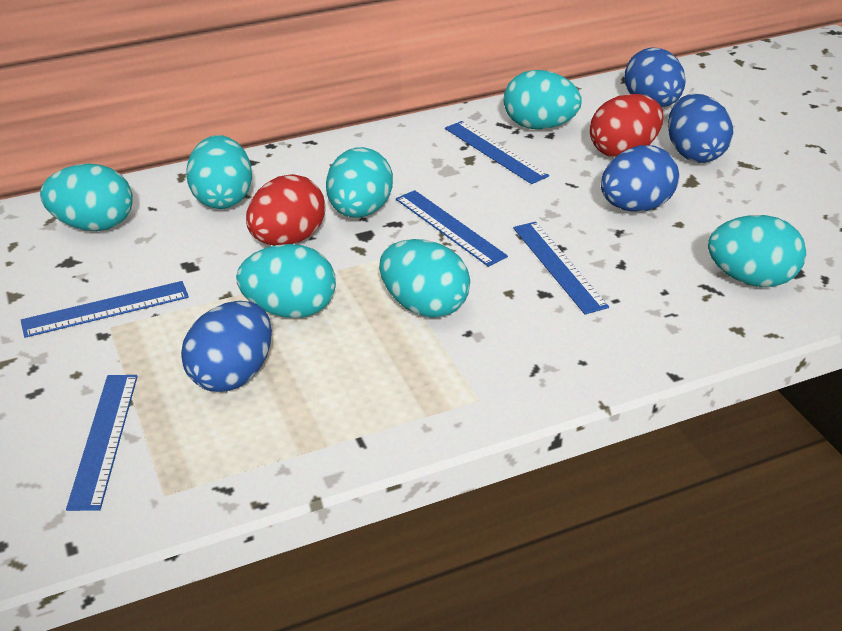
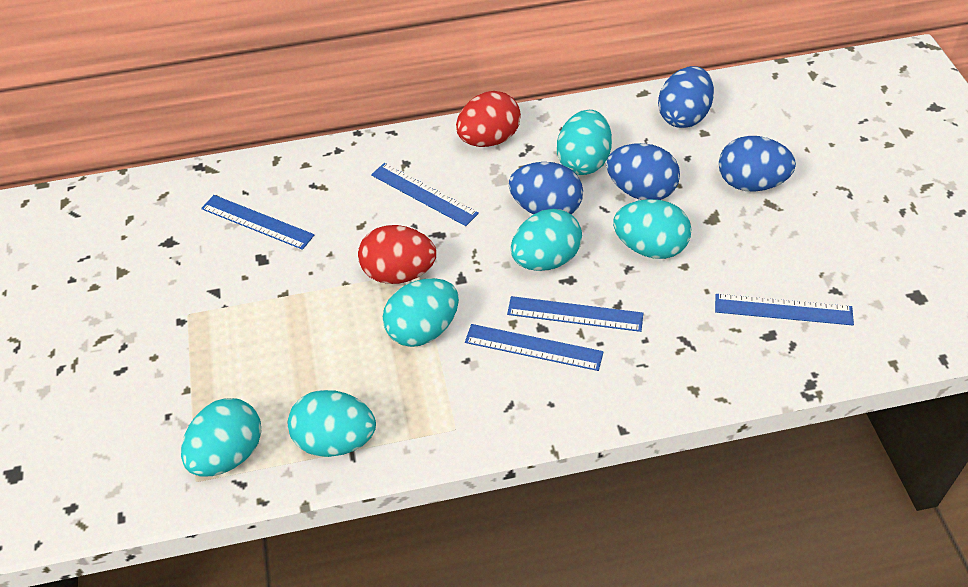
turquoise egg: [40,164,133,231] [186,135,252,209] [236,244,336,318] [326,147,393,218] [379,239,470,318] [504,70,582,130] [708,215,806,287] = 7 -> [181,398,261,477] [288,390,376,457] [383,278,459,347] [511,209,582,271] [557,110,612,175] [613,199,692,259] = 6

